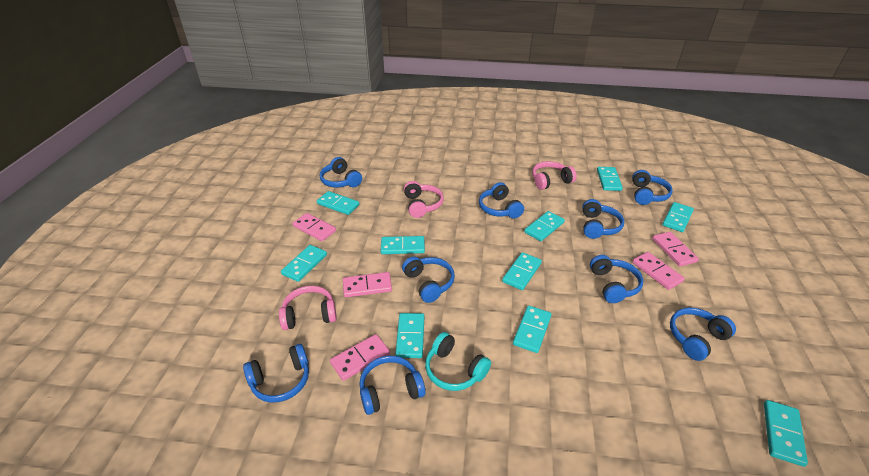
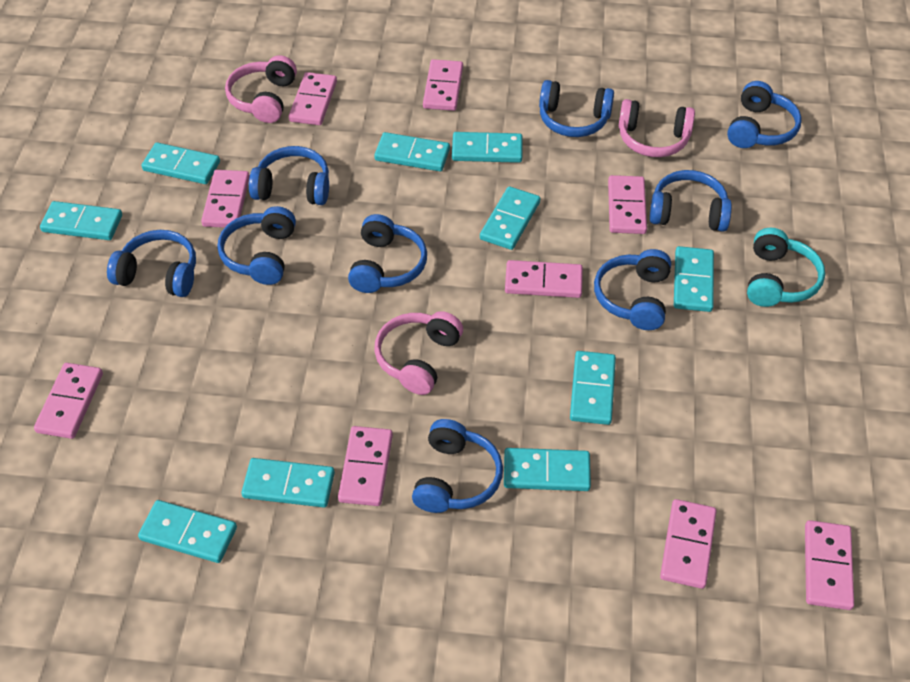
pink domino: [292,213,336,241] [330,334,390,381] [343,272,392,297] [632,252,685,290] [652,232,699,266] = 5 -> [34,363,103,439] [201,170,250,228] [289,72,337,125] [338,426,393,506] [423,59,463,111] [505,260,583,298] [608,175,647,234] [660,499,717,589] [805,520,854,610] = 9

